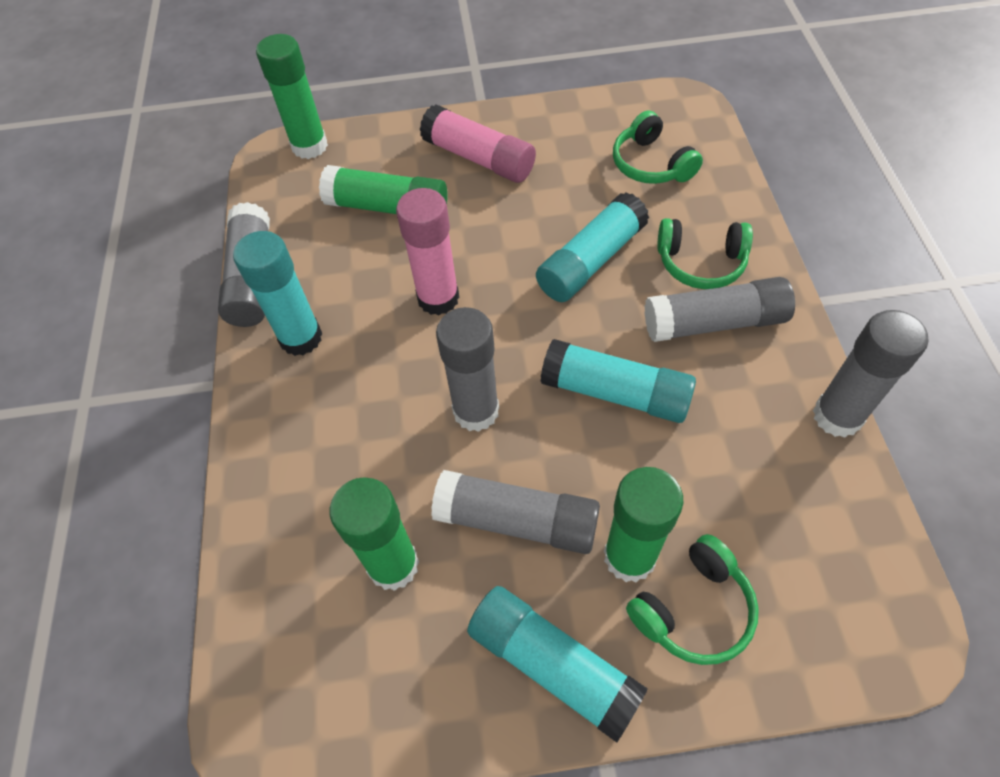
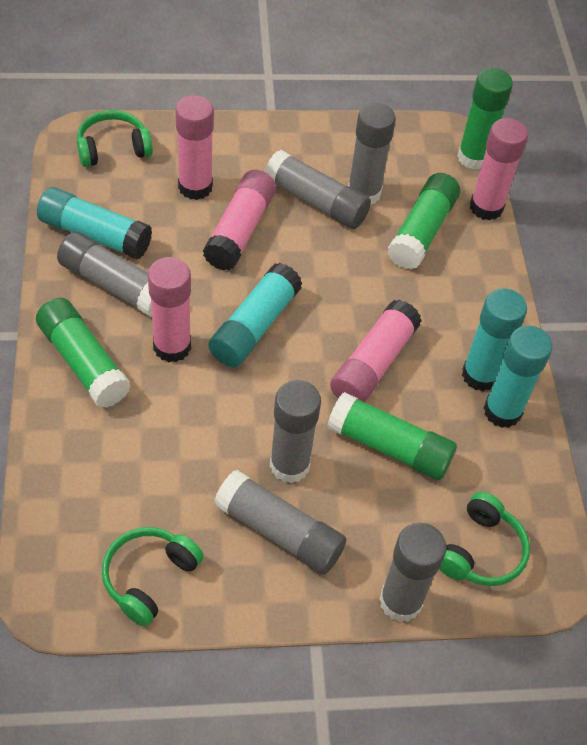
grey glue stick: [218,202,270,327] [431,470,600,554] [436,307,499,432] [645,277,795,342] [813,310,928,438] = 5 -> [57,232,152,317] [214,470,346,575] [264,149,371,229] [270,380,321,484] [348,103,396,205] [379,523,446,622] = 6
pink glue stick: [396,188,459,316] [420,104,536,183] = 2 -> [148,257,191,362] [175,95,214,200] [203,170,276,271] [330,300,422,402] [470,118,528,221] = 5

